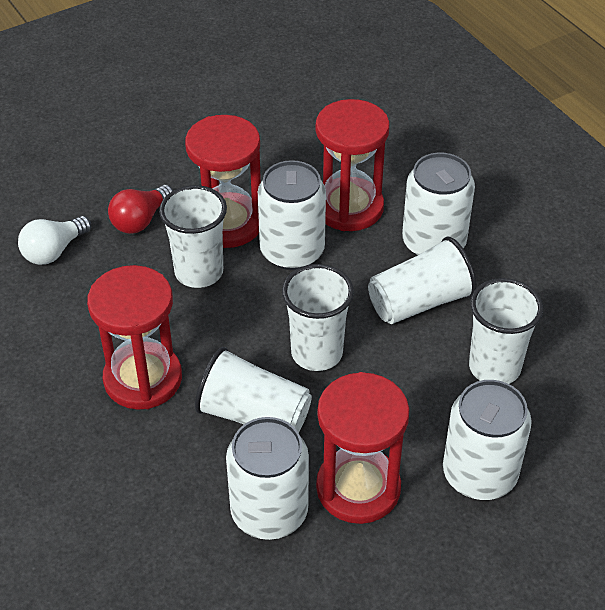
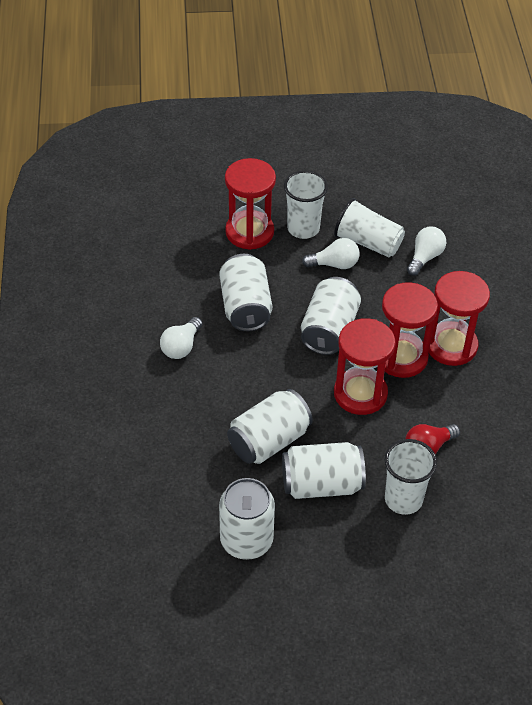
white can: [226,417,309,540] [258,160,326,270] [402,153,475,256] [443,380,532,500] = 4 -> [219,254,272,331] [219,478,275,560] [227,389,313,464] [282,442,366,499] [301,277,361,355] = 5
white cup: [159,185,227,288] [195,347,312,433] [282,264,354,371] [368,237,477,324] [469,278,543,384] = 5 -> [284,170,328,239] [334,198,405,257] [385,439,437,515] = 3
white light bulb: [18,216,91,265] = 1 -> [160,317,202,359] [302,238,360,269] [407,227,447,276] = 3

